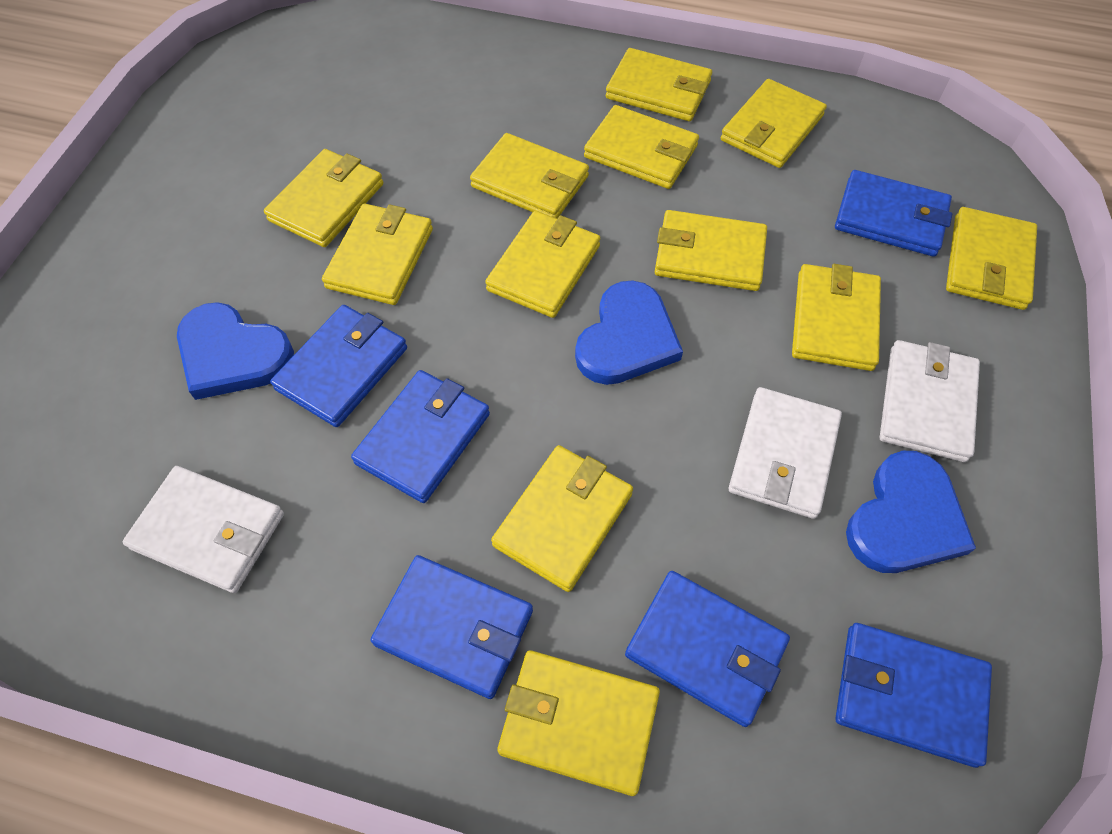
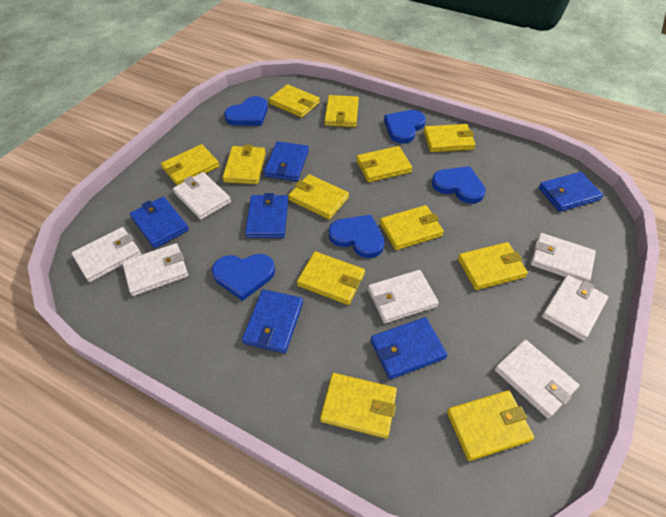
blue heart: [177,302,294,400] [575,280,683,385] [846,451,976,573] = 3 -> [212,254,275,301] [224,96,268,126] [329,215,384,258] [384,110,426,144] [431,166,486,204] = 5
white wallet: [123,466,284,593] [729,387,842,519] [880,340,980,462] = 3 -> [72,227,141,282] [122,243,188,296] [173,172,231,220] [368,270,439,324] [495,340,579,418] [530,233,596,282] [542,275,608,341] = 7

